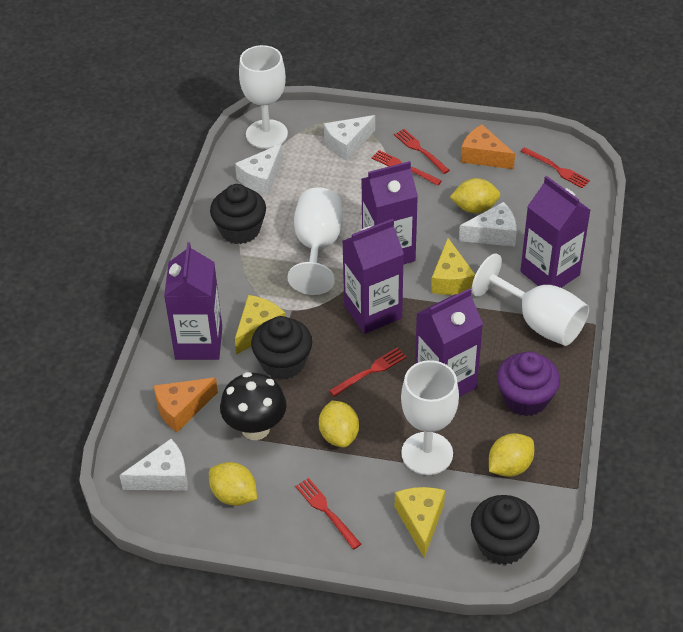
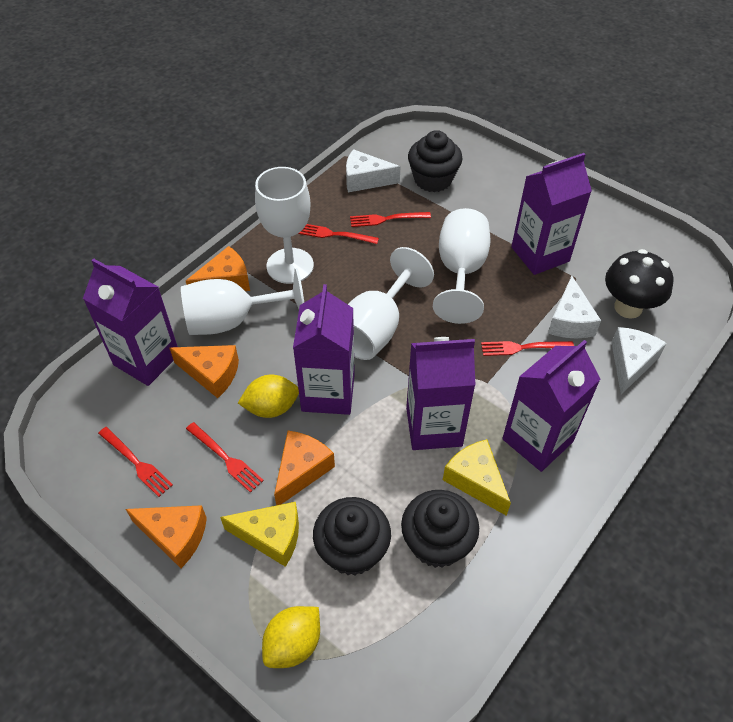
orange cheese: [154,377,218,432] [461,125,515,169] = 2 -> [126,505,207,568] [170,345,239,398] [186,246,250,291] [274,431,335,505] = 4
purple cupcake: [497,352,560,416] = 1 -> none = 0
white cheese: [119,439,188,491] [235,144,283,195] [324,115,375,161] [459,202,517,247] = 4 -> [346,149,400,192] [548,276,601,338] [611,327,667,394] = 3
yellow cheese: [235,295,285,355] [395,487,445,558] [431,238,475,295] = 3 -> [220,502,299,567] [443,439,511,516] = 2
yellow lemon: [209,462,257,506] [319,401,359,447] [450,178,500,213] [489,433,534,477] = 4 -> [238,375,299,418] [262,606,320,668] = 2

